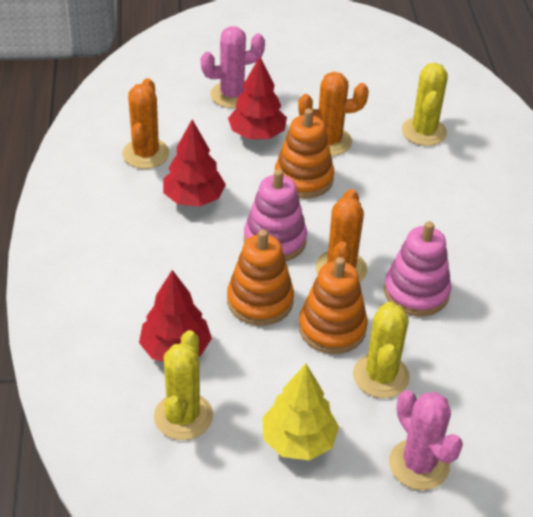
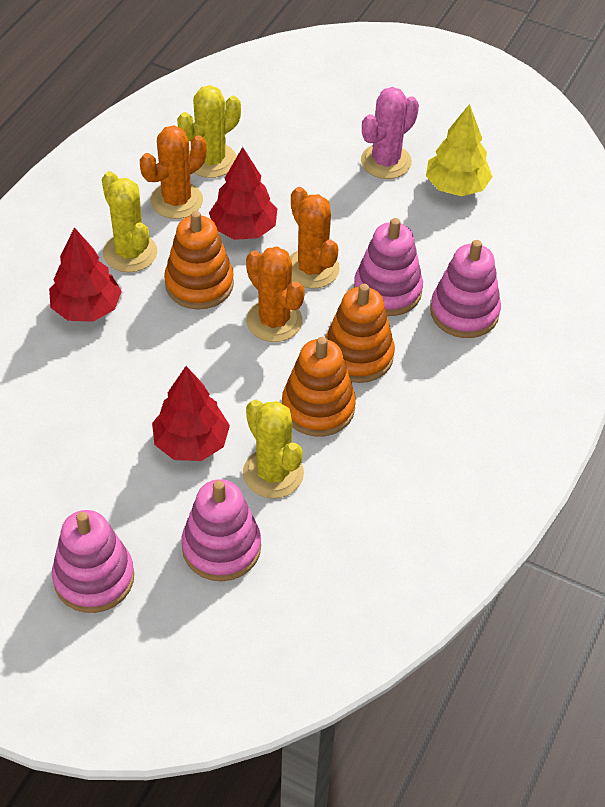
pink cactus: [201,26,265,108] [389,390,463,490] = 2 -> [361,87,419,179] = 1
pink stacking toy: [244,169,307,261] [384,221,451,316] = 2 -> [52,510,134,613] [181,479,261,581] [354,218,423,316] [430,240,501,338] = 4

